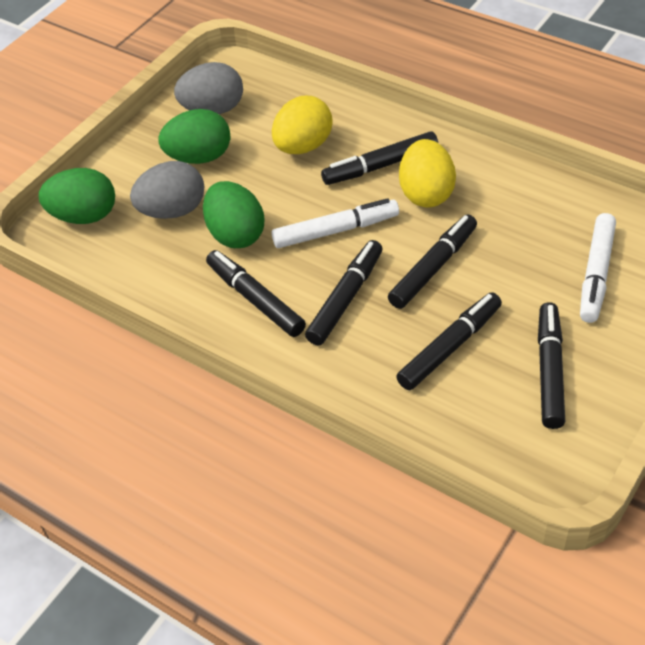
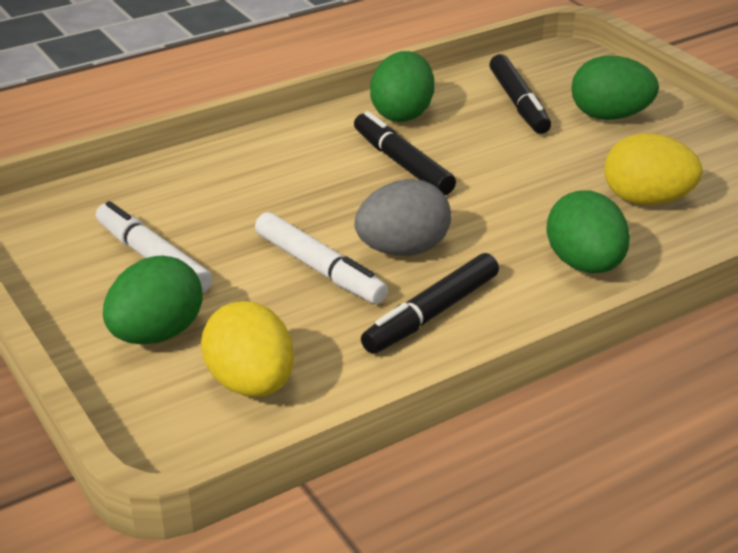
black marker: [206,250,306,337] [305,240,383,345] [321,131,438,185] [388,214,477,309] [396,292,502,390] [538,302,565,429] = 6 -> [354,111,456,195] [361,253,499,354] [489,54,551,134] = 3
green egg: [39,168,115,224] [158,109,230,164] [203,181,264,248] = 3 -> [103,255,203,344] [370,51,434,122] [546,190,630,273] [571,56,659,120] = 4
grey egg: [130,161,204,219] [174,62,243,114] = 2 -> [354,179,451,256] = 1

